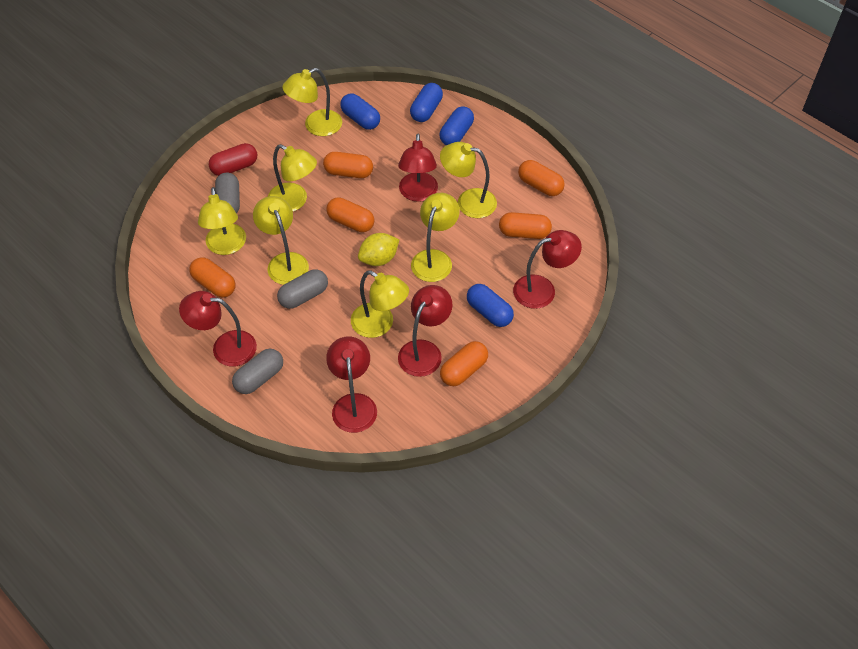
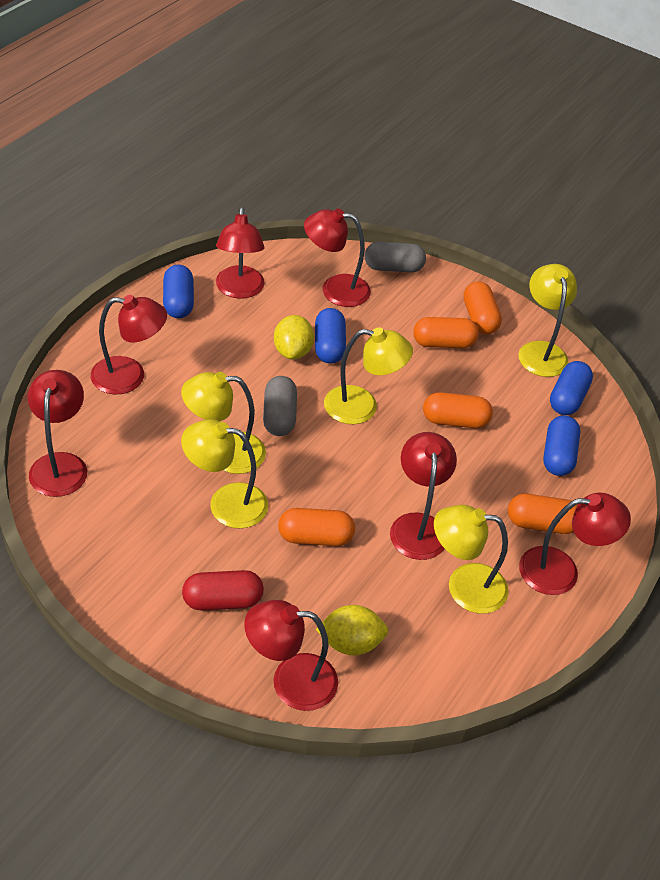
grey capsule: [215,173,240,213] [232,349,283,394] [277,270,328,309] = 3 -> [263,376,297,436] [364,241,426,273] = 2
orange capsule: [189,257,235,298] [323,152,373,178] [326,197,374,232] [440,341,488,386] [499,212,552,239] [518,160,565,196] = 6 -> [278,508,355,546] [413,317,479,348] [423,392,493,428] [463,281,502,334] [508,494,578,534] = 5
red lamp: [179,291,257,367] [326,337,377,433] [398,134,438,202] [398,285,453,377] [513,230,582,309] = 5 -> [28,370,87,497] [91,295,167,394] [216,207,265,299] [244,600,338,711] [304,208,371,307] [390,432,457,560] [519,493,631,595] = 7
yellow lamp: [198,187,246,255] [253,196,309,285] [268,144,317,211] [282,68,342,136] [351,270,409,338] [411,193,460,282] [440,142,497,218] = 7 -> [181,372,266,474] [181,419,268,529] [324,327,413,424] [434,505,509,614] [518,264,577,377] = 5
yellow lemon: [358,233,399,266] = 1 -> [274,315,314,360] [316,605,388,656] = 2

